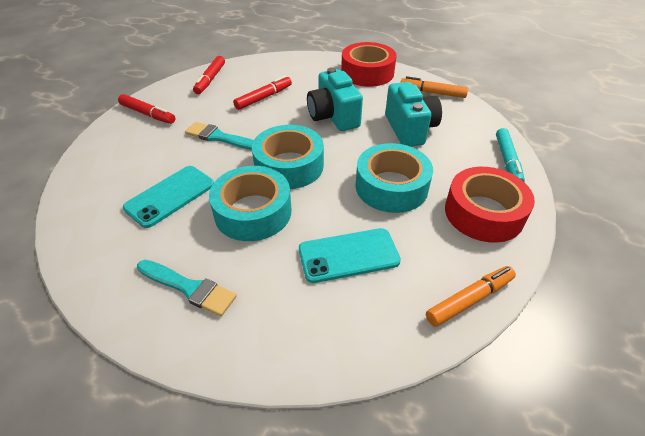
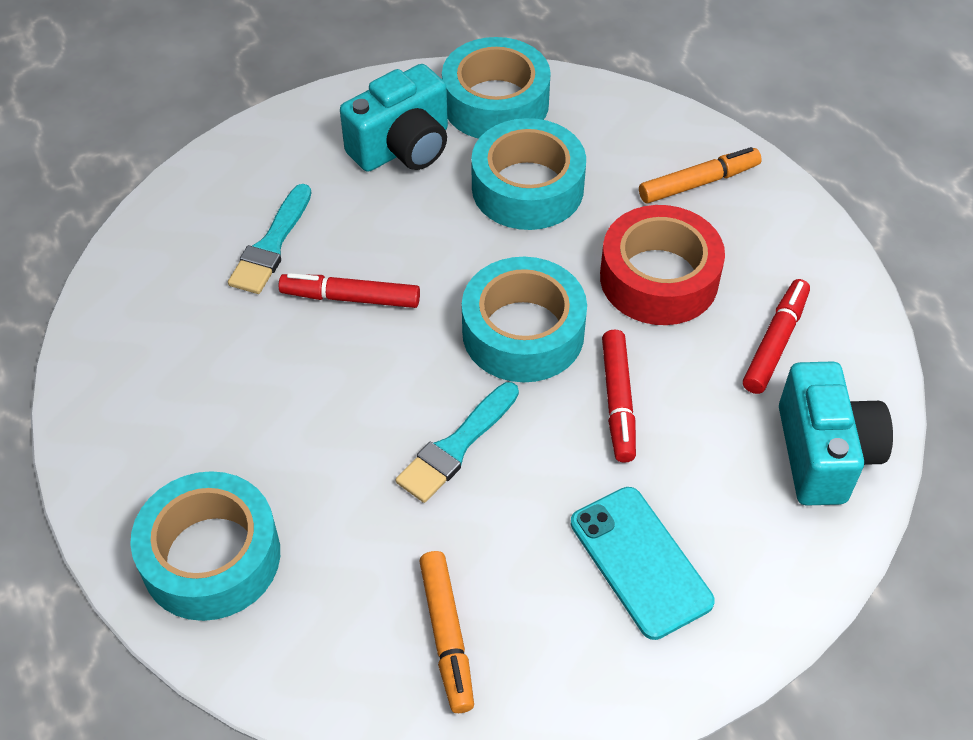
red tape: [341,42,397,87] [445,167,535,243] = 2 -> [600,205,725,325] = 1
turquoise marker: [496,128,525,182] = 1 -> none = 0
turquoise phone: [123,166,214,228] [299,228,401,283] = 2 -> [571,487,715,640] = 1
turquoise tape: [209,166,292,241] [252,125,324,189] [355,143,433,213] = 3 -> [130,471,280,621] [442,37,551,139] [462,257,587,382] [471,118,586,230] = 4

